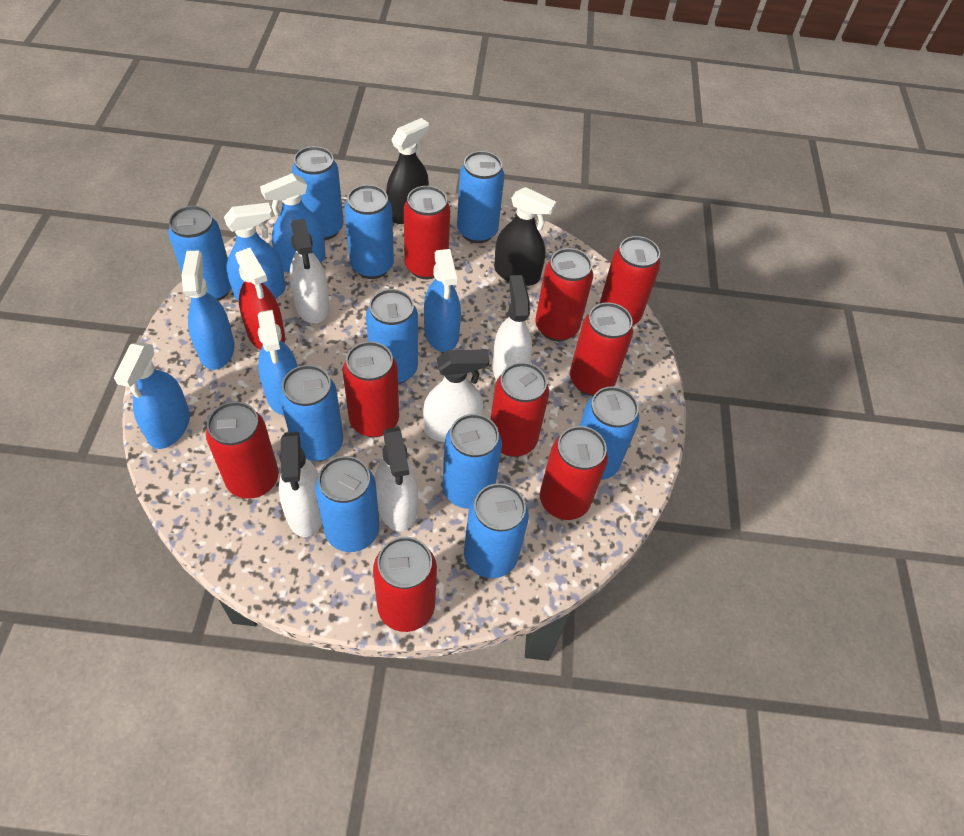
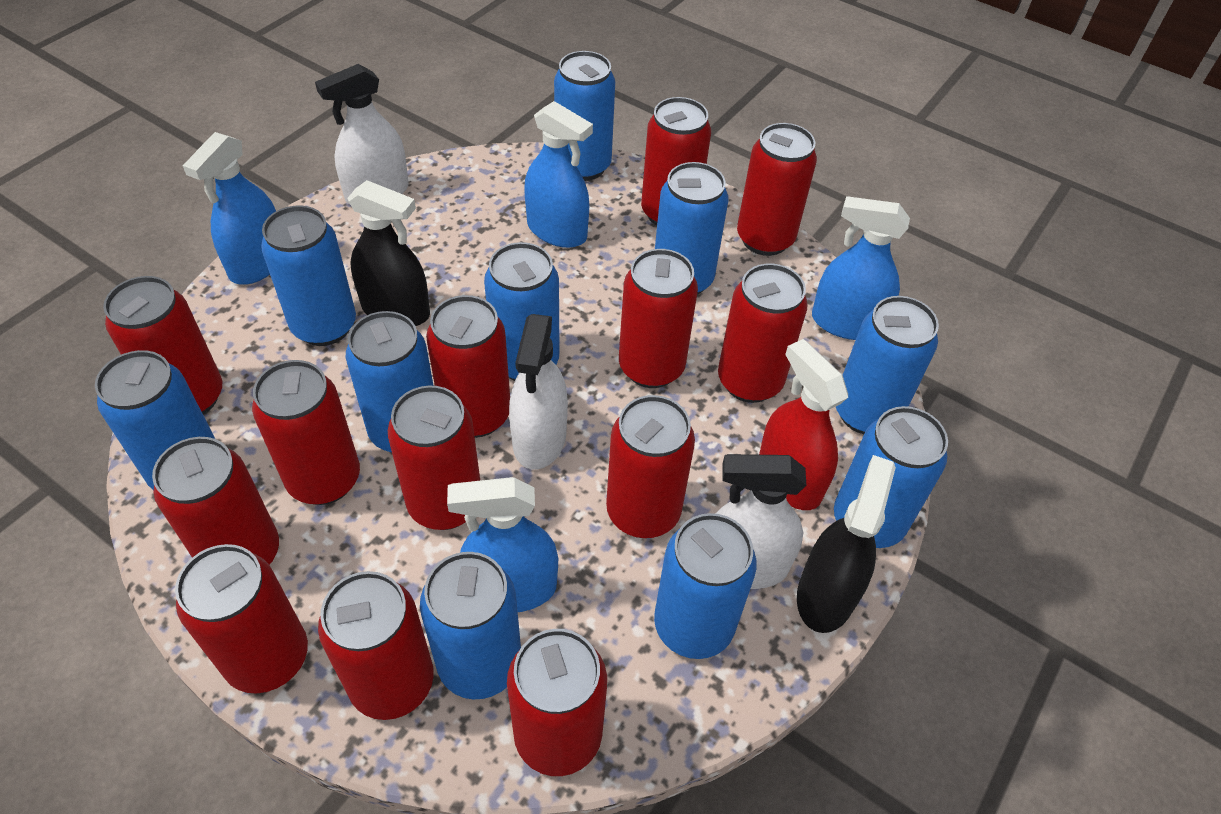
blue spray bottle: [114,342,190,449] [181,251,234,370] [224,202,286,301] [258,310,298,415] [260,173,325,273] [424,249,461,352] = 6 -> [183,132,276,285] [447,477,558,612] [524,101,593,248] [812,196,910,340] = 4
red can: [206,402,279,499] [343,341,399,437] [373,537,437,632] [404,186,450,279] [491,362,549,457] [535,248,593,341] [540,426,608,520] [570,303,633,396] [599,236,660,325] = 9 -> [103,276,222,415] [152,437,279,565] [175,544,308,694] [252,360,360,505] [318,571,434,720] [388,386,480,530] [426,295,510,438] [507,629,607,776] [606,395,695,538] [619,249,698,388] [641,97,711,226] [718,263,808,403] [737,123,817,256] = 13
white spray bottle: [279,432,322,537] [290,219,330,324] [375,427,418,531] [423,350,489,442] [492,275,532,380] = 5 -> [315,64,409,204] [509,314,568,470] [715,454,807,589] = 3

